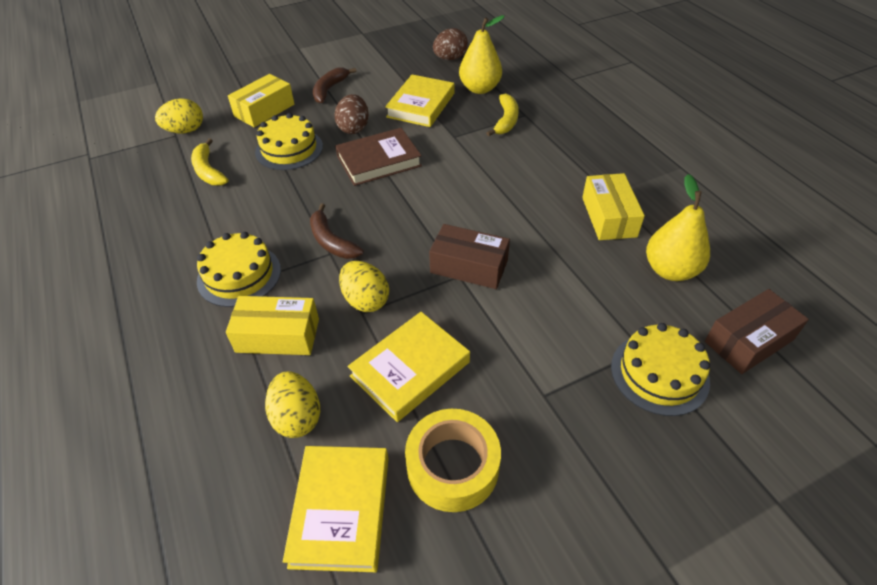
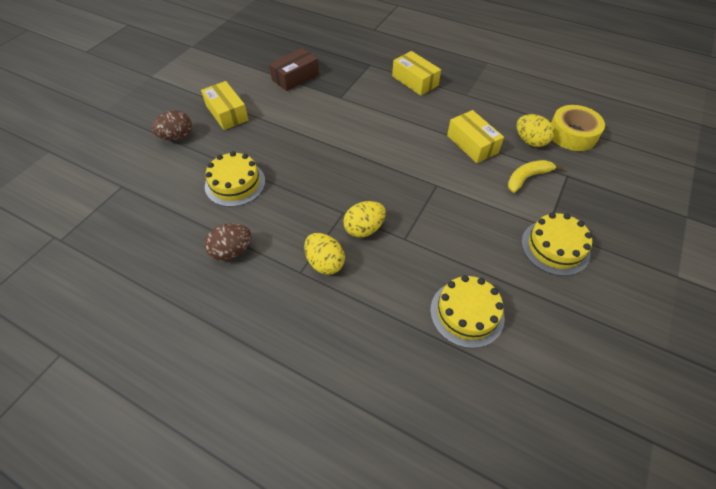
brown banana: [310,203,364,259] [313,68,356,103] = 2 -> none = 0
brown book: [335,128,422,186] = 1 -> none = 0
brown box: [429,224,510,289] [705,289,809,374] = 2 -> [269,48,319,91] = 1
yellow banana: [191,138,228,185] [486,94,519,137] = 2 -> [508,160,564,193] = 1
yellow book: [283,446,389,572] [348,312,470,422] [385,75,455,127] = 3 -> none = 0
yellow pear: [459,15,505,94] [646,174,710,281] = 2 -> none = 0

